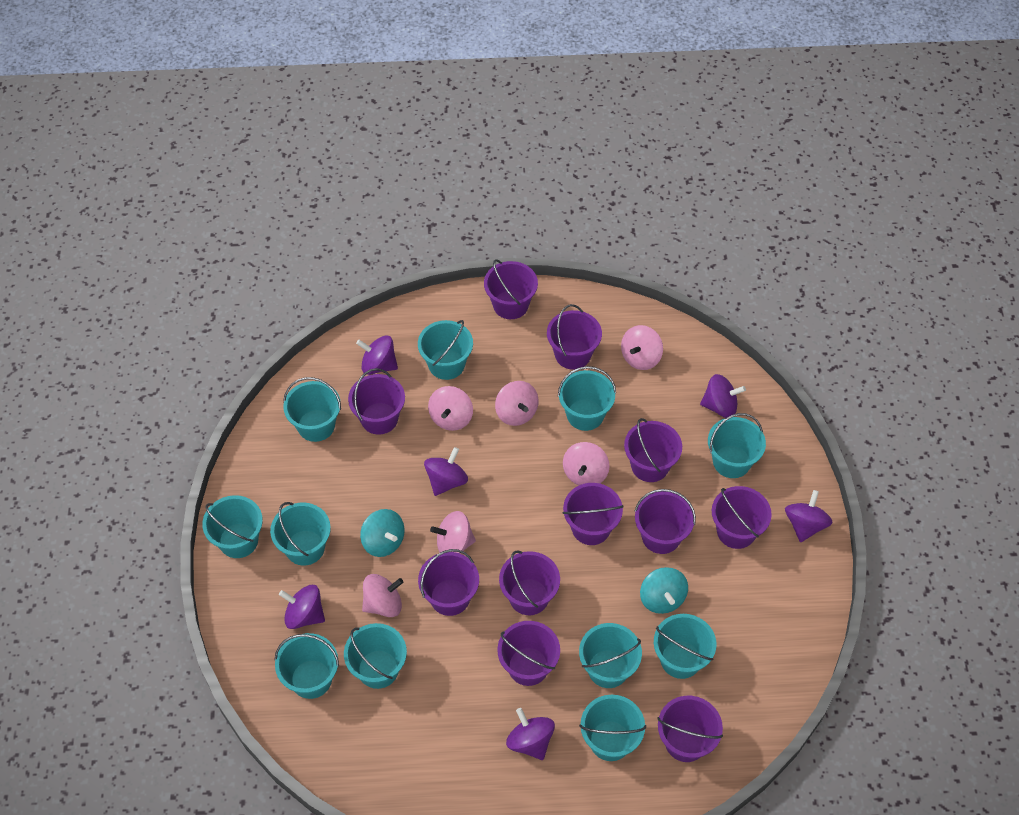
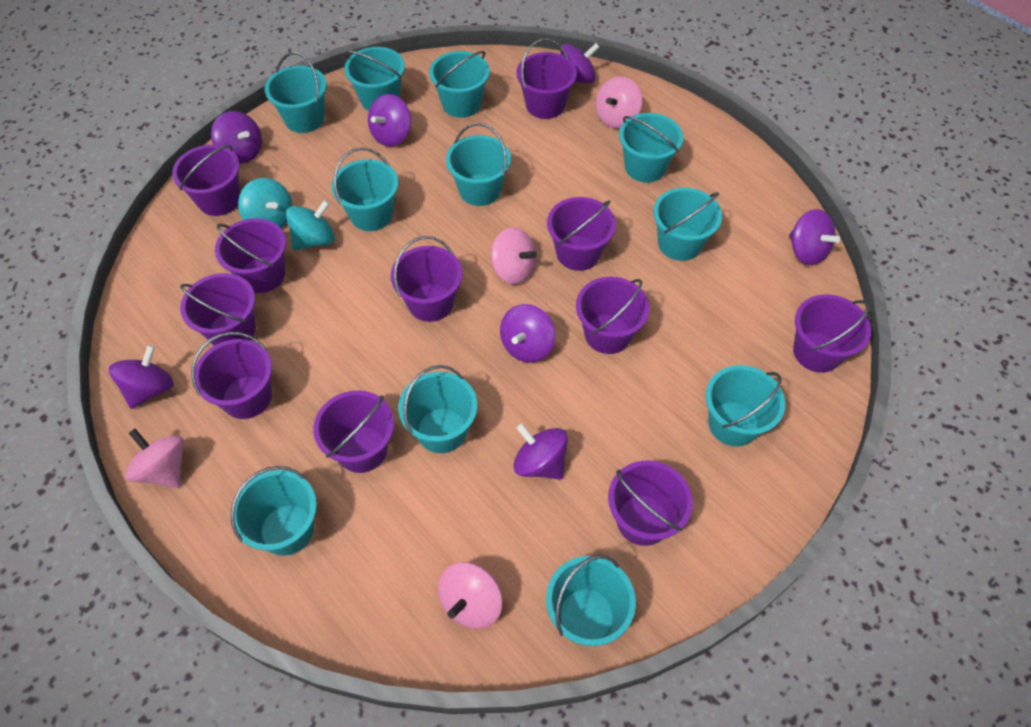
pink spinning top: [362,574,403,617] [428,386,473,431] [430,511,476,554] [495,381,539,426] [563,442,610,485] [621,325,663,370] = 6 -> [125,429,184,488] [438,562,502,629] [491,228,537,284] [596,77,642,128] = 4
purple spinning top: [279,585,325,629] [356,336,398,375] [424,447,468,496] [506,708,555,760] [700,374,746,418] [785,490,833,542] = 6 -> [109,345,174,409] [211,111,262,164] [368,94,411,146] [500,304,555,363] [514,424,568,480] [560,43,599,83] [789,209,840,265] = 7

